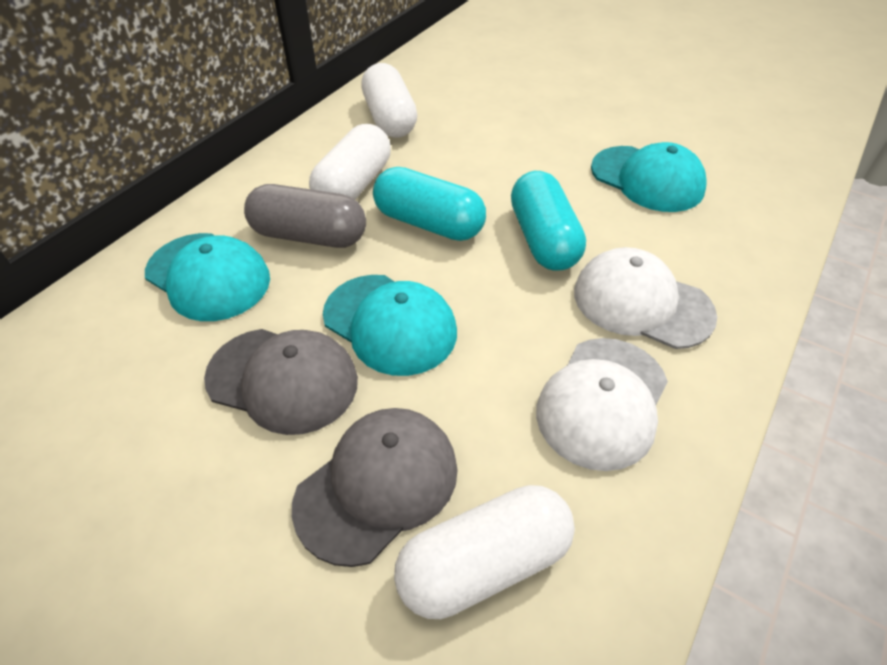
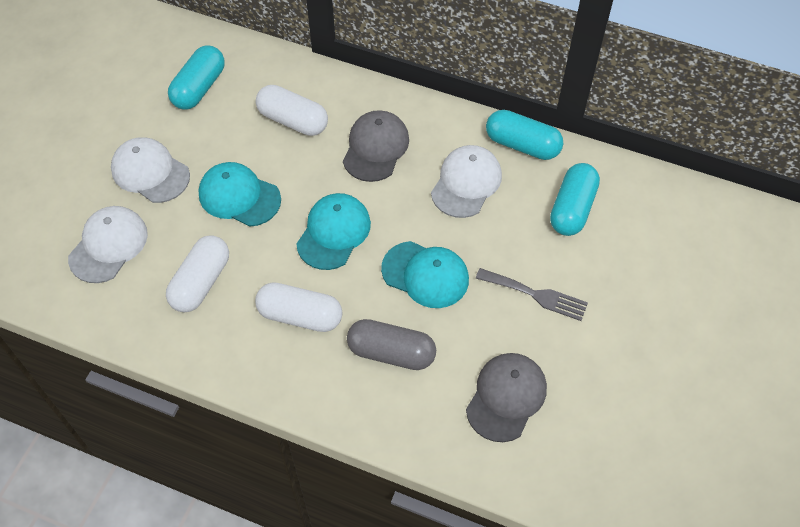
grey fork: none = 0 -> [476,268,588,321] = 1
turquoise capsule: [373,167,486,241] [511,171,586,271] = 2 -> [168,45,225,109] [486,110,563,160] [550,163,600,236] = 3
white cap: [536,338,668,471] [574,247,717,349] = 2 -> [68,206,148,283] [111,137,190,203] [431,145,502,218] = 3

